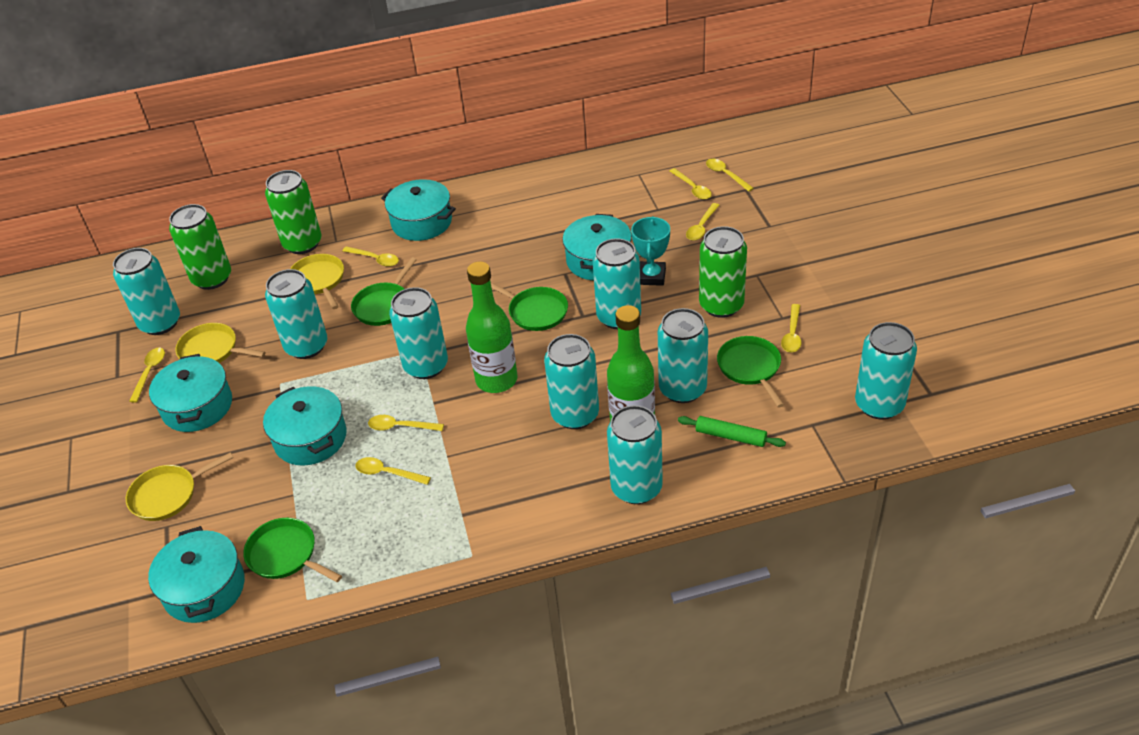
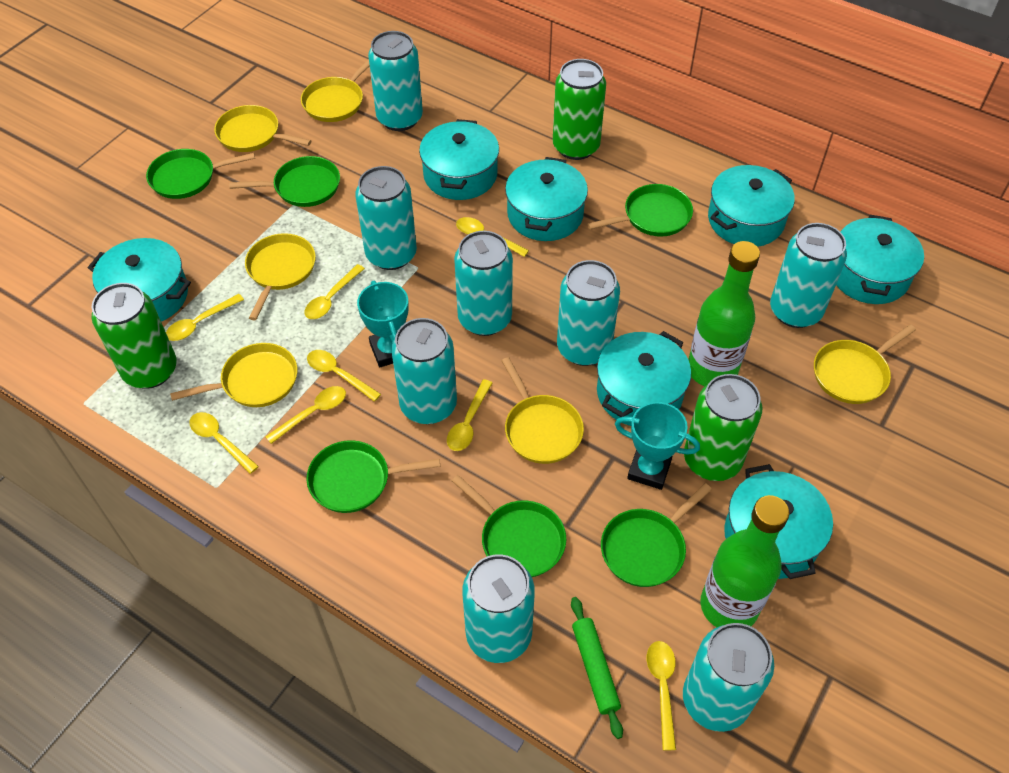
green pan: [243,518,342,582] [351,257,417,326] [491,282,568,331] [717,336,784,408] = 4 -> [146,149,255,199] [229,156,340,207] [306,440,440,513] [452,475,566,577] [587,184,693,237] [601,483,712,587] = 6
turquoise pot: [148,526,245,623] [149,354,232,432] [263,386,347,466] [381,179,456,241] [562,214,632,281] = 5 -> [88,238,191,322] [419,119,499,200] [505,157,588,241] [597,331,691,426] [708,165,795,247] [724,464,833,579] [836,215,924,304] = 7
turquoise trophy: [631,216,670,286] = 1 -> [357,281,409,367] [615,402,700,490] = 2
yellow pan: [126,452,234,521] [175,323,266,363] [290,254,344,309] = 3 -> [170,343,297,407] [214,105,311,152] [245,233,316,321] [301,59,370,122] [502,357,584,464] [814,324,916,404] = 6

